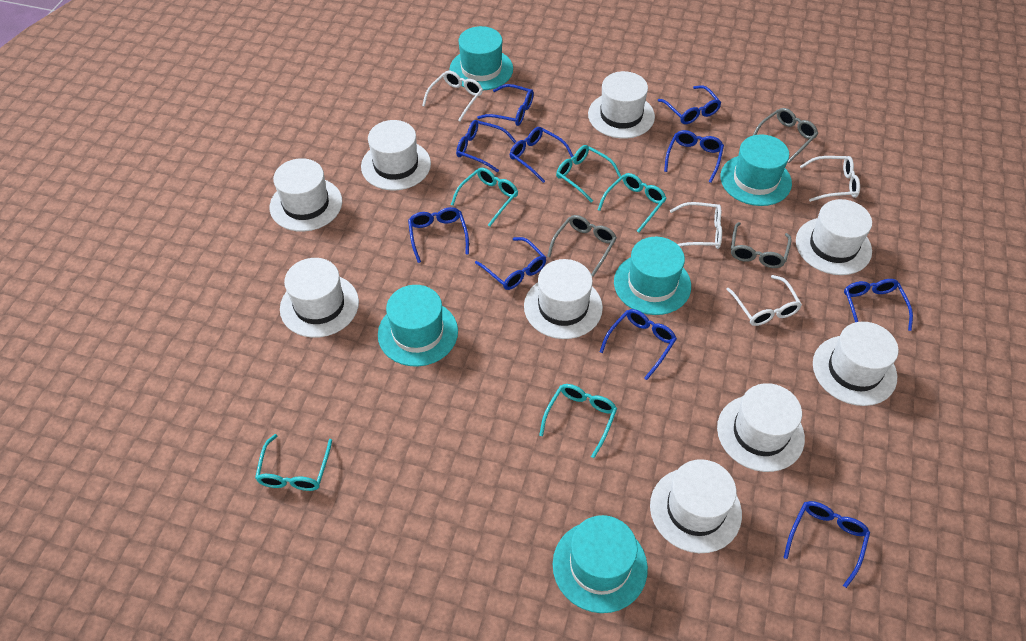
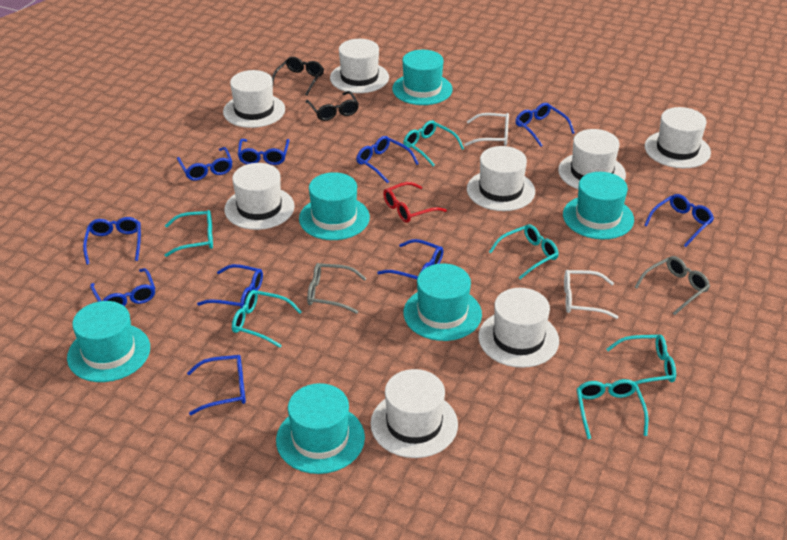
black glasses: none = 0 -> [272,57,324,95] [306,91,359,121] = 2
grey glasses: [547,215,617,277] [731,222,792,268] [753,108,818,163] = 3 -> [307,263,367,314] [635,256,710,315] = 2
red glasses: none = 0 -> [383,182,447,223] = 1
turquoise glasses: [255,434,332,491] [451,168,518,227] [539,384,617,458] [556,145,621,203] [597,173,667,233] = 5 -> [164,210,213,257] [232,290,302,348] [403,120,464,166] [489,224,559,279] [577,379,648,439] [606,334,676,385] = 6
turquoise hat: [378,285,458,366] [450,26,513,90] [553,515,648,613] [614,237,691,315] [720,134,792,206] = 5 -> [67,301,150,382] [276,383,365,474] [299,172,370,240] [392,50,453,105] [403,264,482,341] [563,172,634,239] = 6
white glasses: [422,71,483,121] [670,202,722,249] [726,275,802,326] [800,156,860,202] = 4 -> [464,113,509,146] [564,270,619,319] = 2
white hat: [270,158,342,232] [280,258,359,338] [361,120,431,190] [524,259,603,339] [588,71,655,139] [650,459,742,553] [717,383,805,472] [796,199,872,275] [813,321,898,406] = 9 -> [223,70,285,128] [224,163,295,230] [330,39,389,93] [370,369,458,458] [467,146,535,211] [478,288,559,368] [558,129,626,189] [645,107,711,168] = 8

